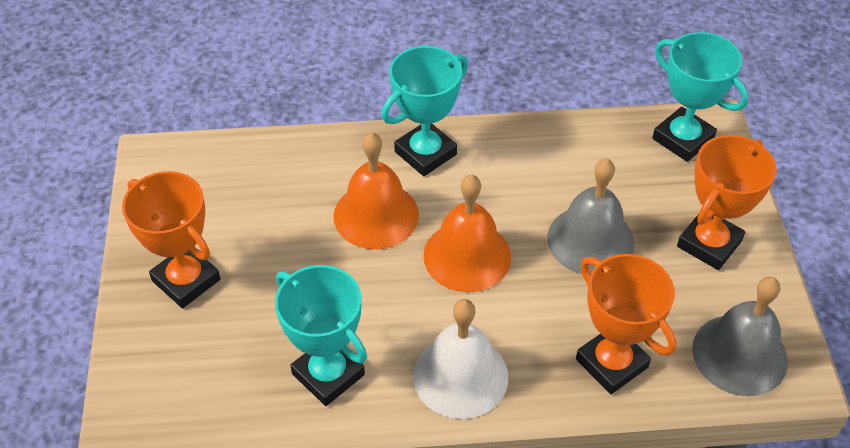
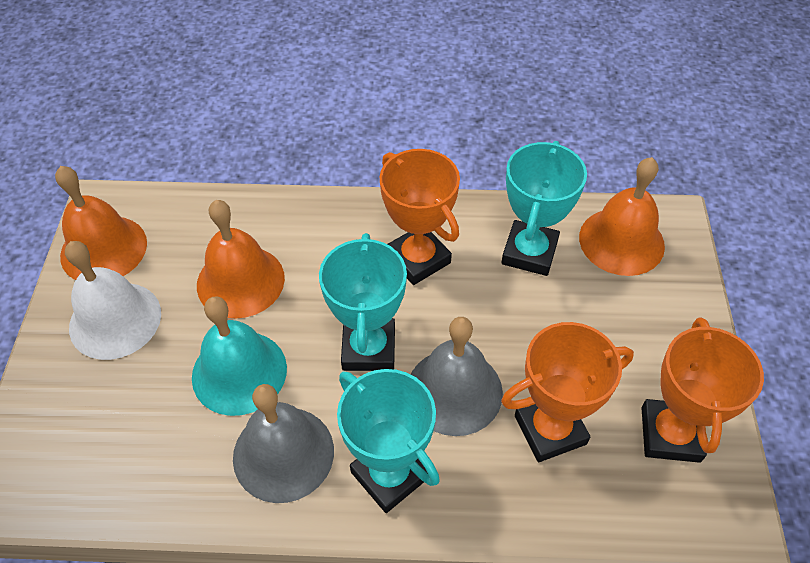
orange bell: [333,132,419,249] [423,175,511,292] = 2 -> [55,166,147,280] [197,200,285,318] [579,157,665,276] = 3
turquoise bell: none = 0 -> [192,296,287,416] = 1

